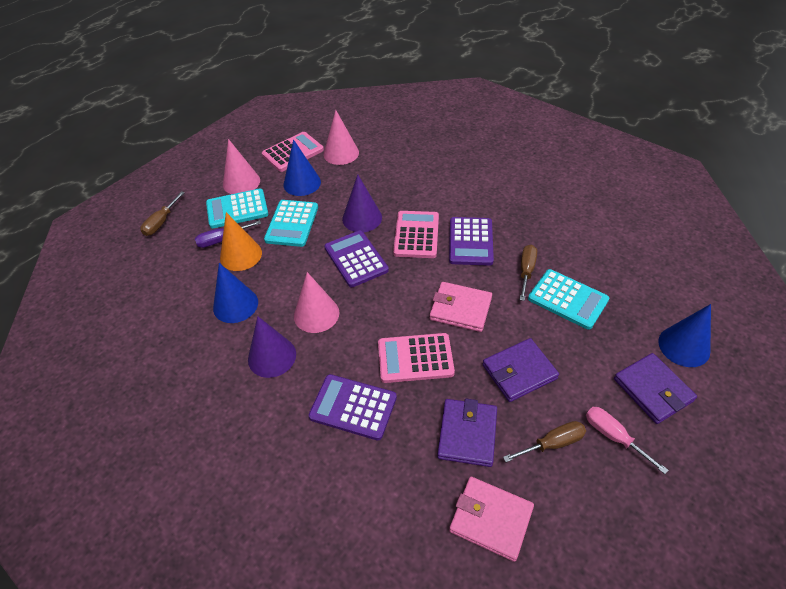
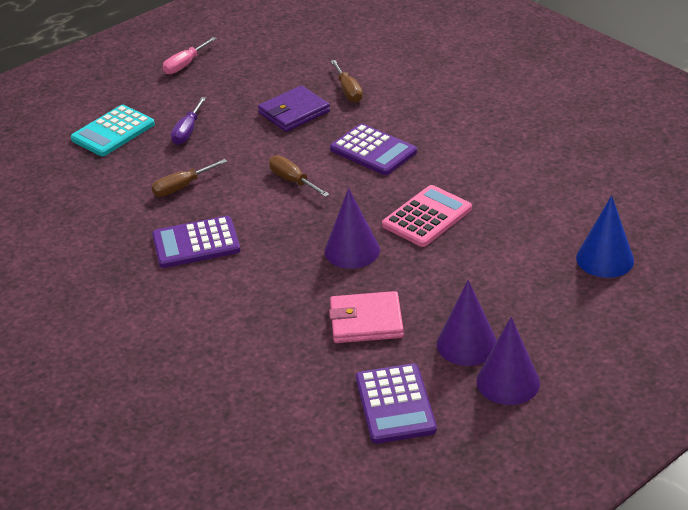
blue cone: [213,263,258,323] [283,140,321,196] [658,304,711,367] = 3 -> [576,195,634,278] = 1
orange cone: [220,212,262,271] = 1 -> none = 0
pink calculator: [262,132,324,172] [378,333,455,383] [393,211,439,258] = 3 -> [382,185,472,247] = 1
pink cone: [223,139,260,194] [294,272,339,333] [323,110,359,165] = 3 -> none = 0
pink wallet: [430,282,492,332] [449,477,534,562] = 2 -> [329,291,404,343] = 1
purple cone: [248,316,296,378] [342,174,382,232] = 2 -> [324,188,380,269] [437,280,497,366] [476,317,540,405] = 3
purple wallet: [437,398,497,467] [483,338,559,402] [614,353,697,424] = 3 -> [258,85,330,132] = 1
turquoise calculator: [206,189,269,228] [264,200,318,247] [528,269,609,330] = 3 -> [71,105,155,156] = 1

